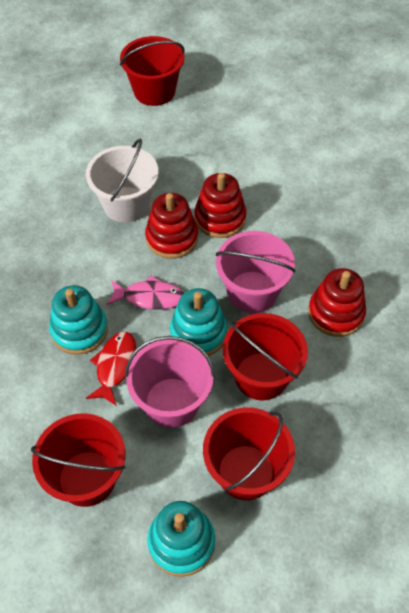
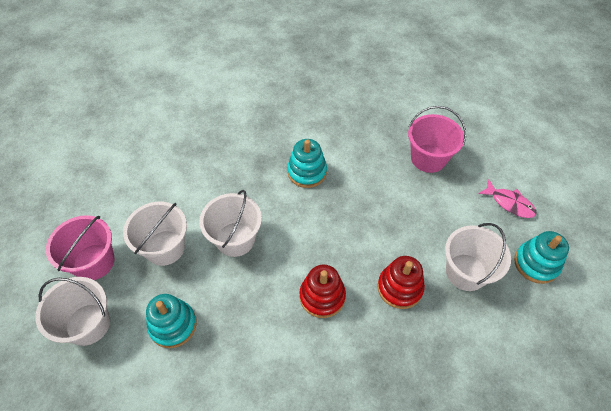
red bucket: [31,413,125,507] [120,36,184,106] [203,407,295,500] [222,313,308,401] = 4 -> none = 0
red fish: [86,332,136,406] = 1 -> none = 0
red stacking toy: [145,193,198,259] [194,173,246,238] [308,268,366,337] = 3 -> [299,264,346,318] [377,256,425,309] = 2
white bucket: [86,139,158,223] = 1 -> [35,277,110,346] [123,202,187,266] [199,190,262,257] [445,223,511,291] = 4

